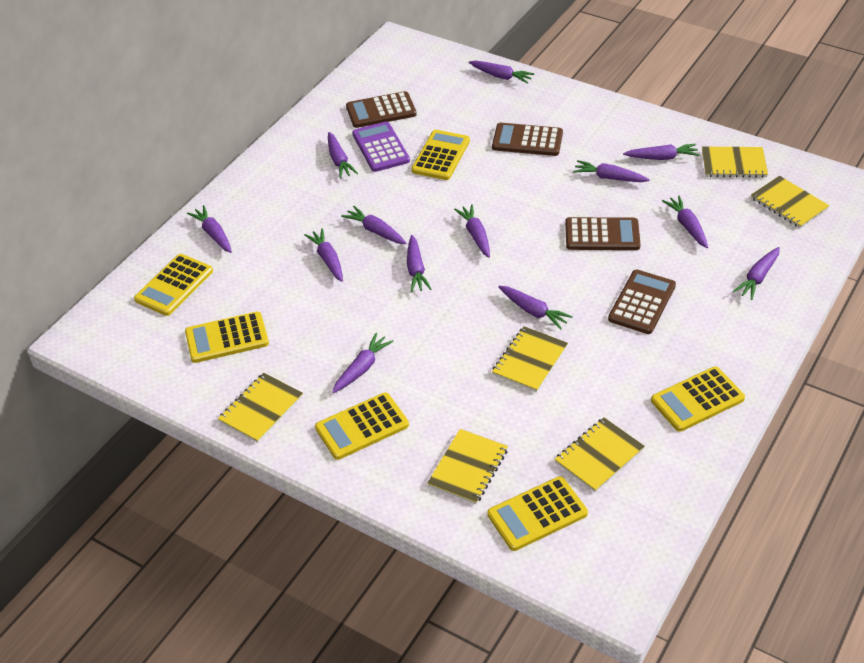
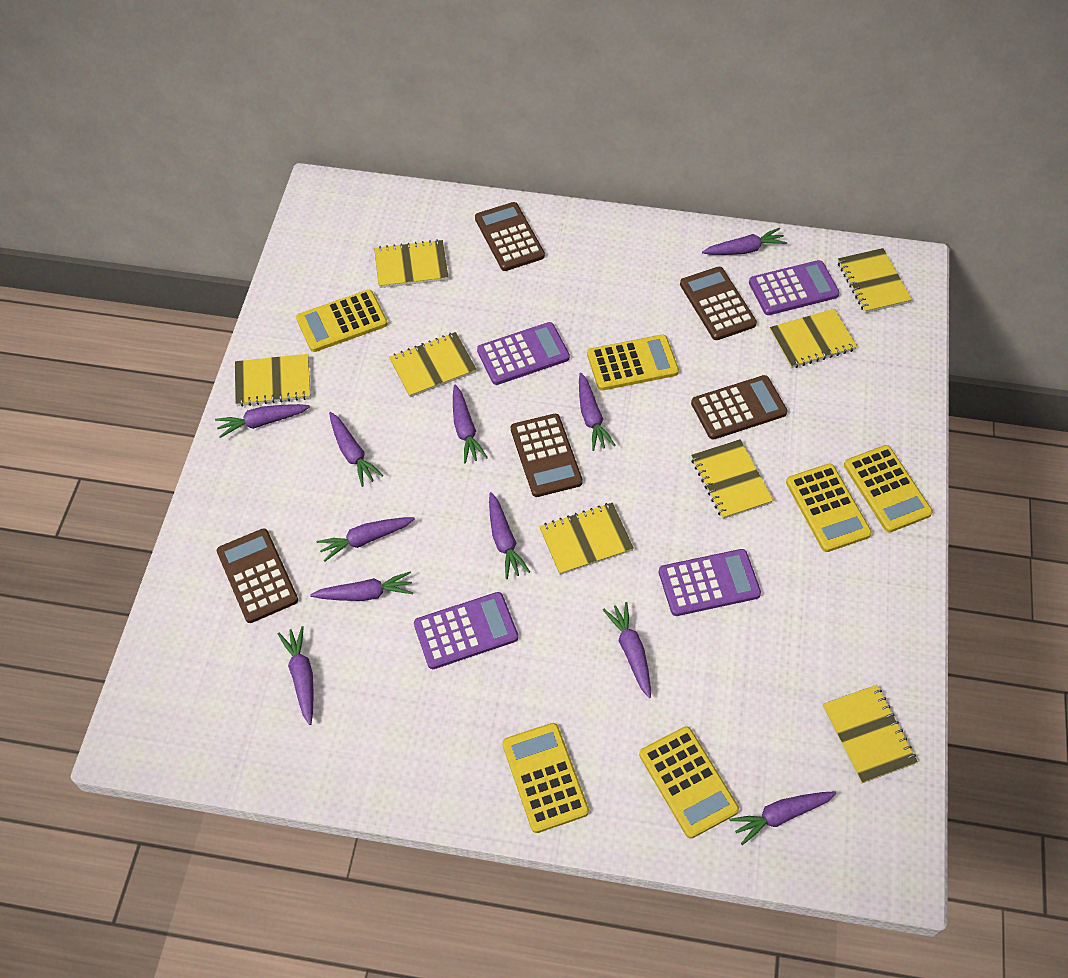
brown calculator: [346,91,417,128] [492,123,563,156] [565,217,641,250] [608,270,676,334] = 4 -> [217,528,298,623] [475,202,545,271] [511,414,583,497] [680,267,757,340] [691,375,787,440] = 5
purple calculator: [352,122,410,172] = 1 -> [414,592,518,669] [477,322,570,385] [659,549,761,616] [749,260,840,315] = 4
purple carrot: [187,205,232,253] [304,228,343,282] [328,132,358,178] [332,333,394,393] [341,206,407,244] [407,235,431,292] [454,204,490,258] [469,61,534,84] [498,286,573,329] [573,160,650,182] [623,144,700,160] [662,195,708,248] [733,247,780,300] = 13 -> [215,404,310,438] [278,626,314,725] [310,572,413,601] [317,517,415,562] [329,412,383,487] [453,385,488,464] [489,492,530,579] [579,373,616,451] [603,602,651,698] [702,228,787,255] [730,791,836,845] = 11
yellow notebook: [218,373,303,443] [427,429,508,504] [492,326,568,392] [555,417,645,492] [702,147,768,178] [751,176,829,228] = 6 -> [235,354,311,407] [374,239,449,288] [389,332,477,397] [539,503,634,575] [691,439,774,519] [770,309,857,368] [822,685,918,784] [838,248,912,313] = 8

